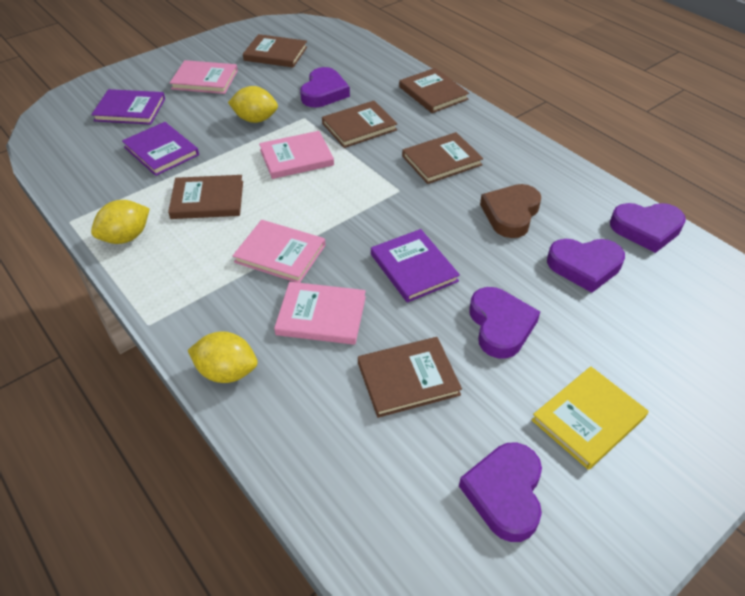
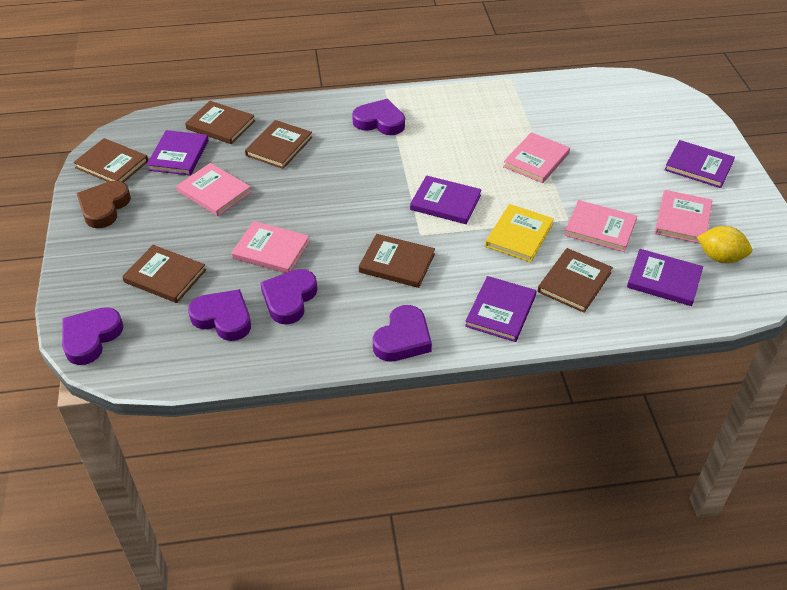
pink book: [170,60,238,94] [233,220,326,283] [259,131,334,179] [274,282,366,345] = 4 -> [176,163,251,216] [232,221,310,273] [503,132,570,183] [564,200,637,252] [655,190,712,244] = 5
purple book: [91,89,165,125] [122,122,199,176] [371,229,460,303] = 3 -> [146,130,209,176] [410,175,482,224] [465,276,536,342] [627,249,703,306] [665,140,735,188] = 5
yellow lemon: [91,200,150,244] [188,331,258,383] [228,86,278,123] = 3 -> [697,226,752,263] = 1

